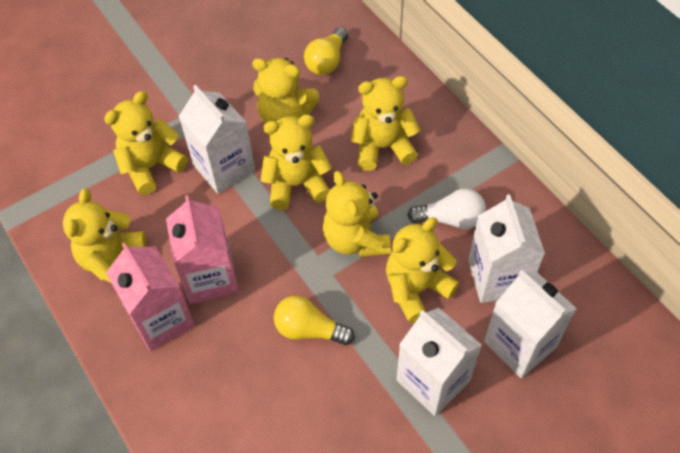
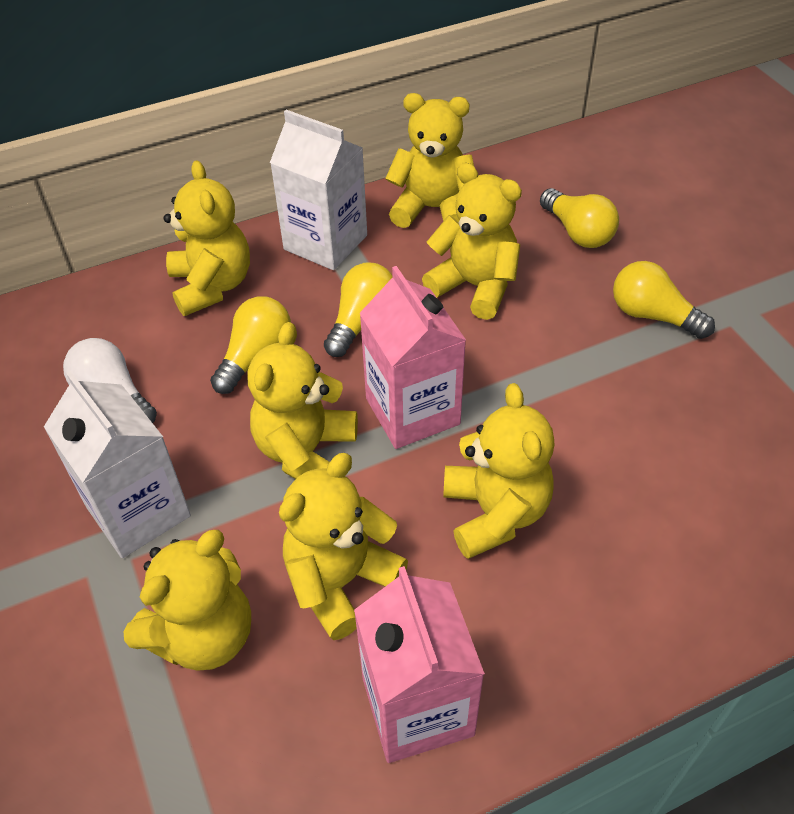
white carton: [179,85,255,194] [396,307,482,416] [468,194,545,303] [484,270,577,378] = 4 -> [44,371,191,558] [270,110,367,270] = 2
yellow light bulb: [274,296,355,345] [304,27,348,75] = 2 -> [210,296,291,394] [324,263,393,357] [540,188,619,248] [613,261,715,339] = 4

